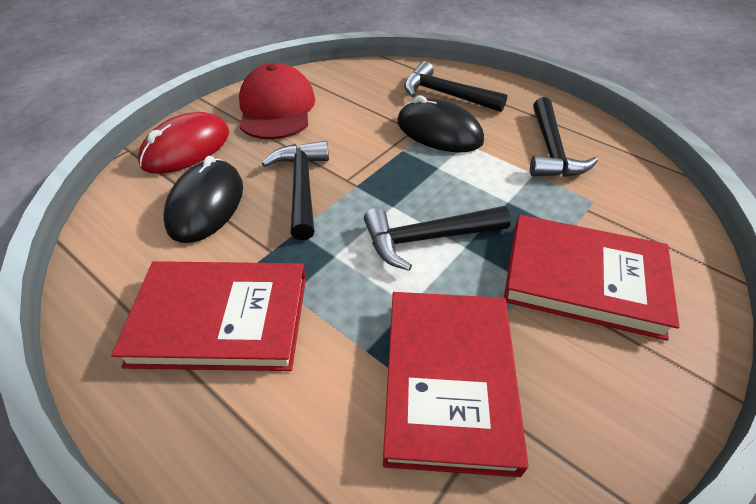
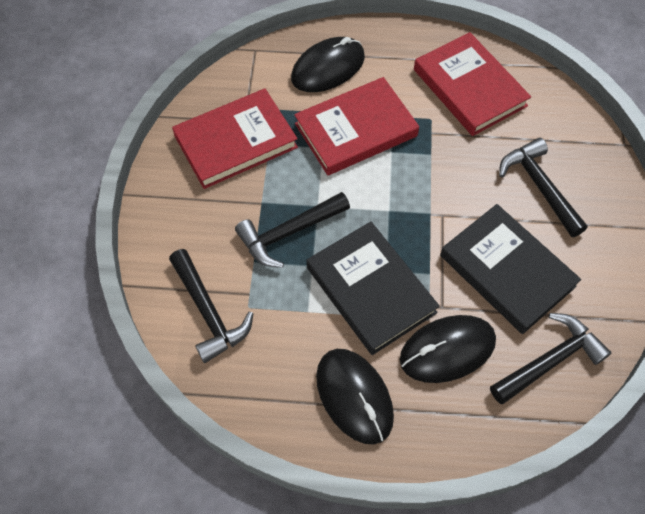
black book: none = 0 -> [306,221,440,355] [440,204,581,334] = 2
black mouse: [163,156,243,243] [397,95,484,153] = 2 -> [291,37,365,92] [316,349,394,445] [400,315,496,383] = 3
red cap: [239,63,315,139] = 1 -> none = 0
red mouse: [138,112,229,174] = 1 -> none = 0

